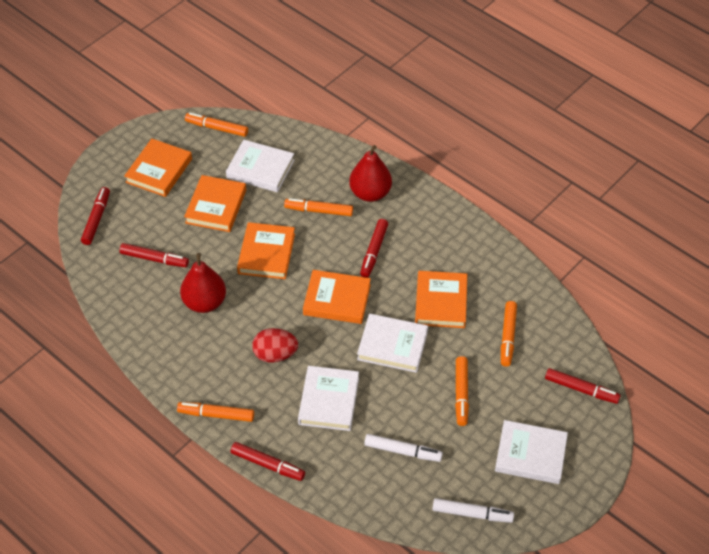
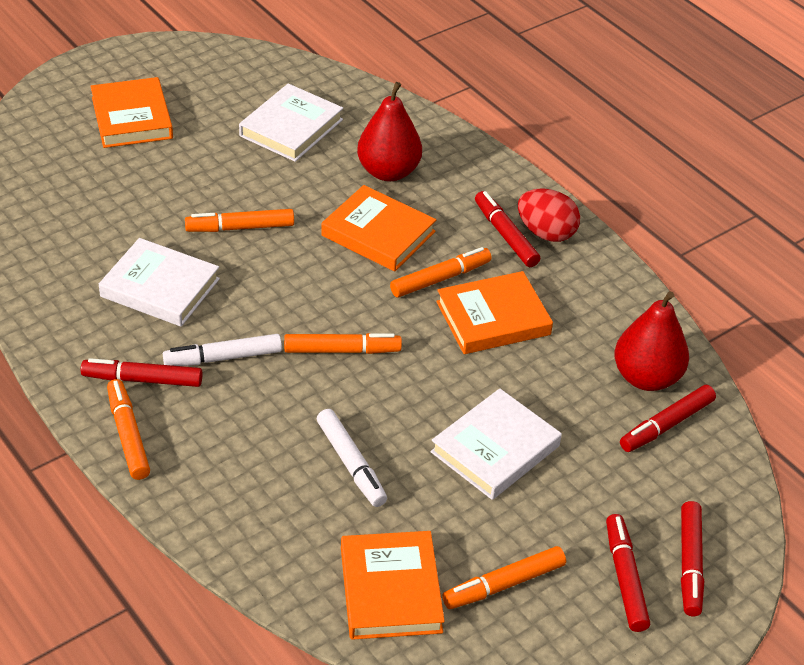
orange book: [124,138,192,197] [184,175,246,232] [237,222,295,279] [303,270,371,324] [415,271,467,328] = 5 -> [91,77,173,148] [321,185,436,272] [341,531,445,640] [436,271,553,354] = 4
white book: [226,140,295,192] [298,366,359,431] [357,314,428,373] [495,420,568,484] = 4 -> [99,238,220,327] [239,83,343,162] [431,388,562,500] = 3

